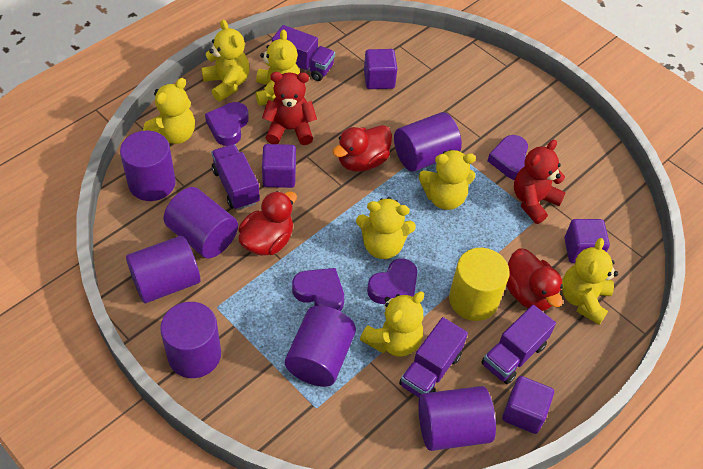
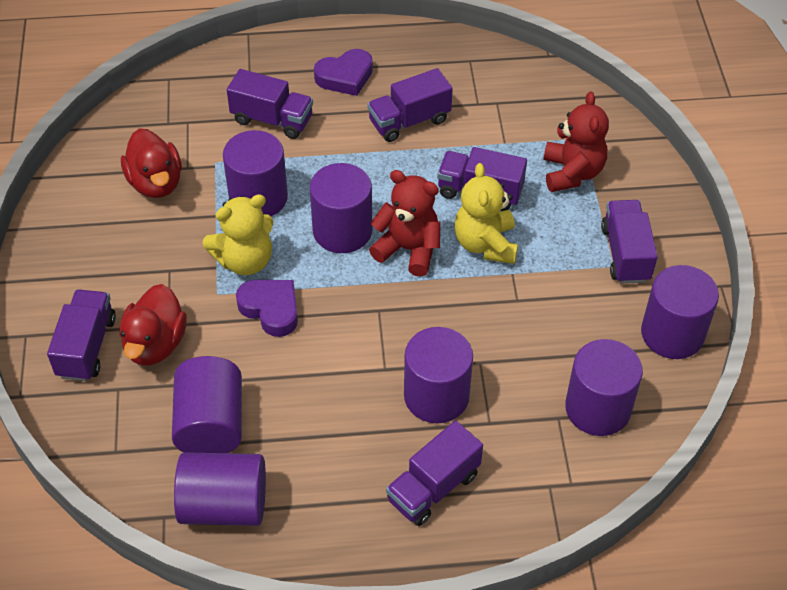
purple cube: [262,144,296,188] [364,49,398,89] [502,376,554,434] [564,219,610,263] = 4 -> none = 0
purple heart: [205,102,249,146] [292,268,344,311] [367,259,417,304] [488,135,528,180] = 4 -> [236,280,298,337] [314,49,373,96] = 2
purple truck: [211,144,260,210] [272,25,335,81] [399,317,468,398] [481,305,556,384] = 4 -> [47,289,116,381] [227,69,313,139] [368,68,453,142] [386,421,483,526] [437,147,527,211] [601,200,658,284] = 6
red duck: [238,191,297,255] [333,125,392,172] [506,248,563,311] = 3 -> [119,284,187,365] [121,128,182,198] = 2
yellow cylinder: [449,248,510,321] = 1 -> none = 0
yellow teddy bear: [143,78,195,144] [201,20,249,101] [256,29,300,106] [356,197,416,259] [360,292,424,357] [419,149,476,210] [562,238,618,325] = 7 -> [203,194,273,275] [455,163,518,264] = 2

